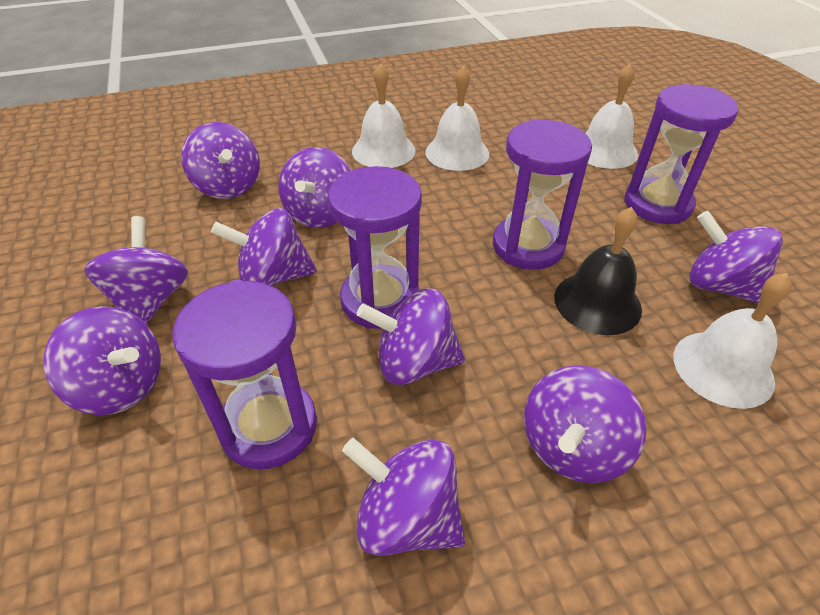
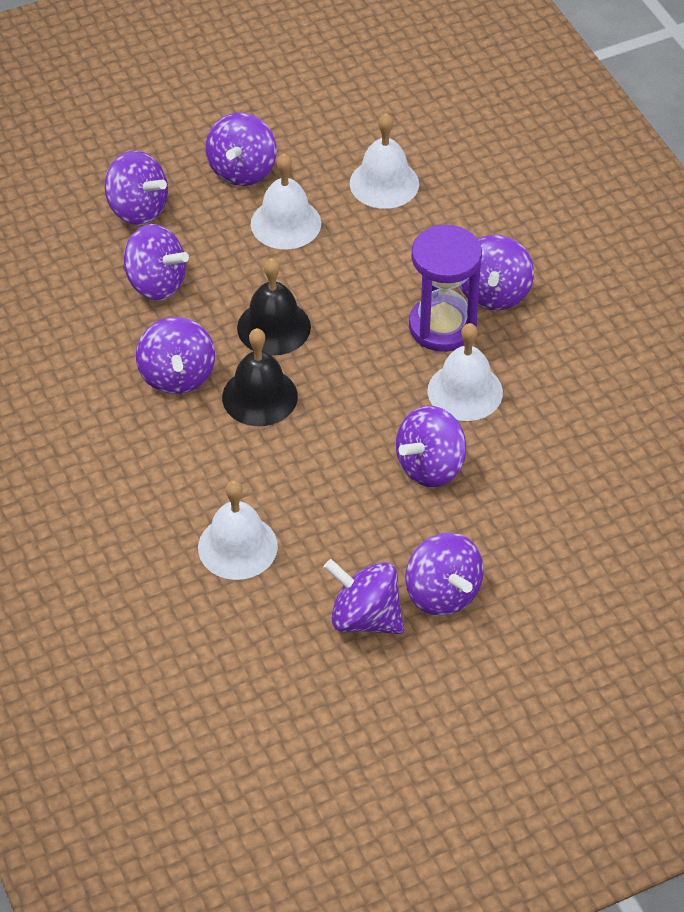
black bell: [554,207,642,335] = 1 -> [222,328,298,426] [237,258,311,356] = 2
purple hourglass: [173,280,317,469] [328,166,422,329] [493,119,592,270] [624,84,739,224] = 4 -> [409,225,482,352] = 1
purple spinning top: [44,306,161,415] [84,216,188,324] [181,122,260,199] [211,208,317,286] [278,147,351,228] [342,438,465,556] [357,289,465,385] [524,365,646,483] [689,211,783,303] = 9 -> [105,150,168,225] [123,224,189,300] [136,317,215,394] [206,113,277,186] [324,559,404,634] [396,406,466,487] [405,533,484,616] [460,235,534,310] = 8

